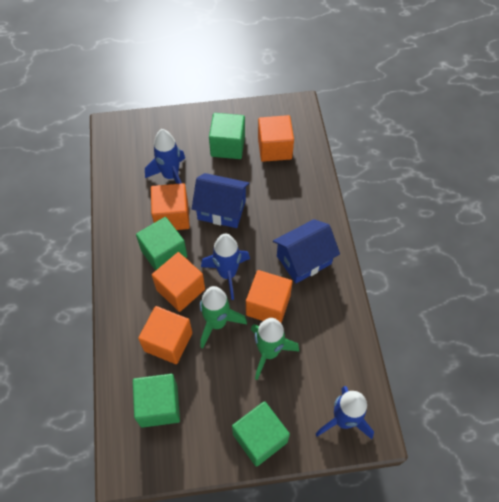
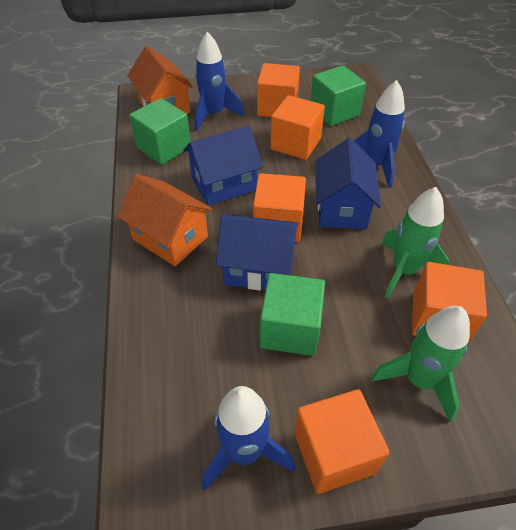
blue house: [192,173,249,228] [273,219,340,283] = 2 -> [183,126,263,206] [216,215,299,290] [316,138,381,229] = 3
green cube: [133,374,180,428] [136,217,187,271] [209,113,245,159] [232,401,290,467] = 4 -> [129,98,191,165] [260,273,325,356] [311,65,366,126] = 3
orange house: none = 0 -> [117,174,213,266] [127,46,193,114] = 2

